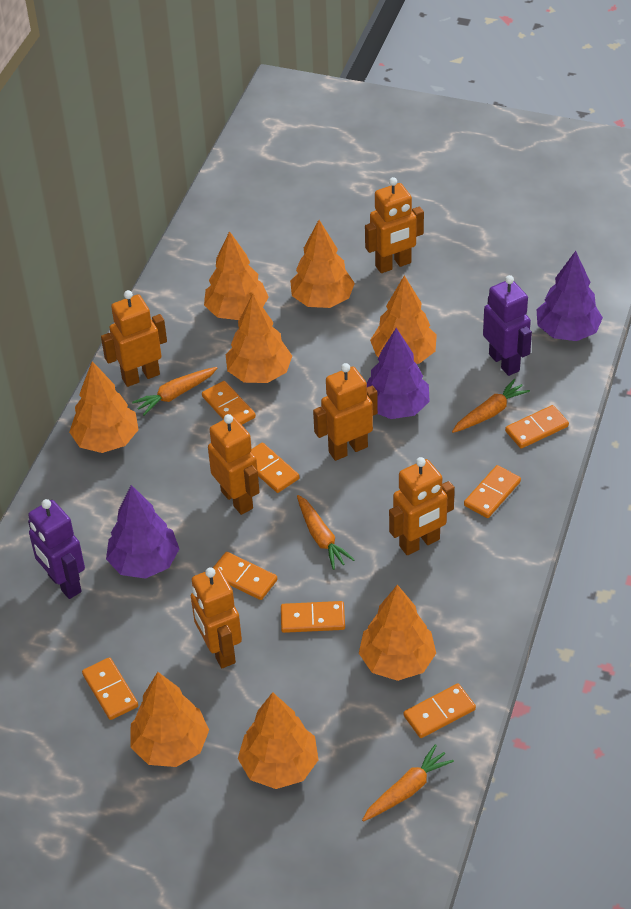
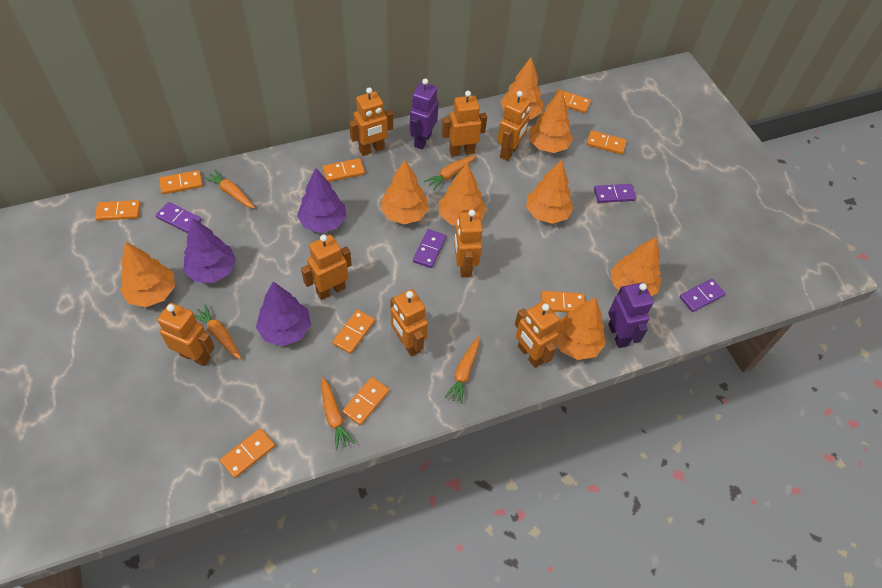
orange carrot: [132,367,217,416] [297,495,354,570] [362,744,454,822] [452,379,530,433] = 4 -> [194,304,241,359] [204,169,255,209] [321,377,355,450] [424,155,476,190] [445,336,479,404] = 5
orange domino: [82,657,138,720] [202,381,256,425] [213,552,277,600] [251,442,299,493] [281,601,345,633] [404,684,476,738] [464,465,521,518] [505,405,569,449] = 8 -> [95,200,141,221] [159,170,203,194] [220,428,275,478] [323,158,365,182] [332,310,375,354] [342,377,389,425] [541,291,585,313] [552,89,591,113] [587,131,627,155] = 9
orange robot: [101,290,167,387] [191,567,242,668] [208,414,260,515] [313,363,378,461] [365,177,424,273] [389,457,455,555] = 6 -> [157,303,215,366] [301,235,352,300] [349,87,393,156] [390,289,428,357] [441,91,487,157] [454,210,483,278] [497,91,531,161] [515,301,559,368] = 8
purple domino: none = 0 -> [156,202,202,233] [413,229,446,268] [594,184,636,203] [679,279,725,312] = 4

